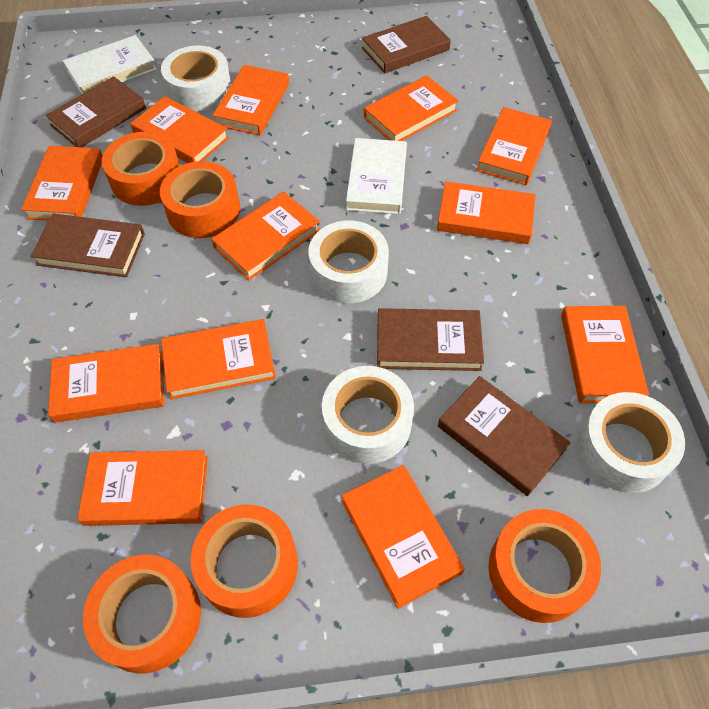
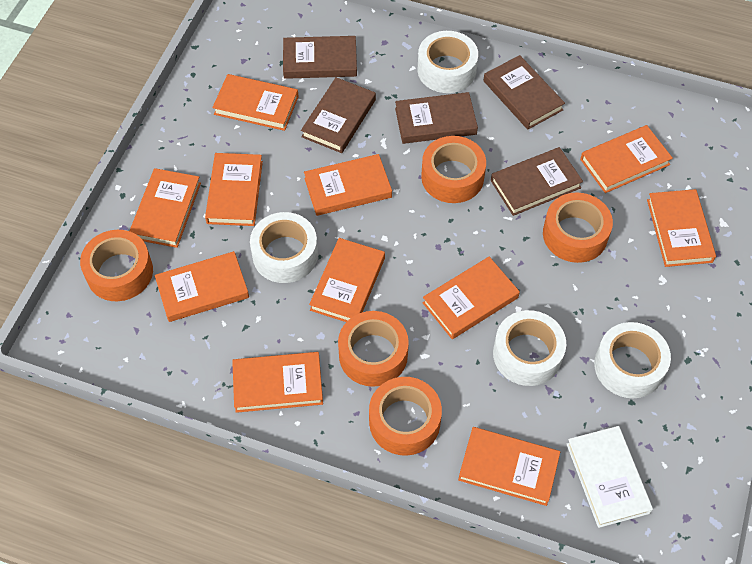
orange book: [21,146,103,221] [48,344,164,423] [77,450,208,526] [130,96,229,163] [161,319,276,399] [211,191,320,280] [212,65,289,135] [342,465,465,609] [364,75,459,141] [437,181,535,244] [476,107,552,185] [561,306,649,403] = 12 -> [130,168,201,248] [155,251,249,322] [205,153,263,226] [212,74,299,131] [232,352,323,413] [304,154,392,216] [309,238,385,322] [423,257,520,339] [458,427,560,506] [580,125,673,193] [647,189,716,267] = 11
white book: [63,35,157,94] [346,138,407,214] = 2 -> [566,426,653,528] = 1

